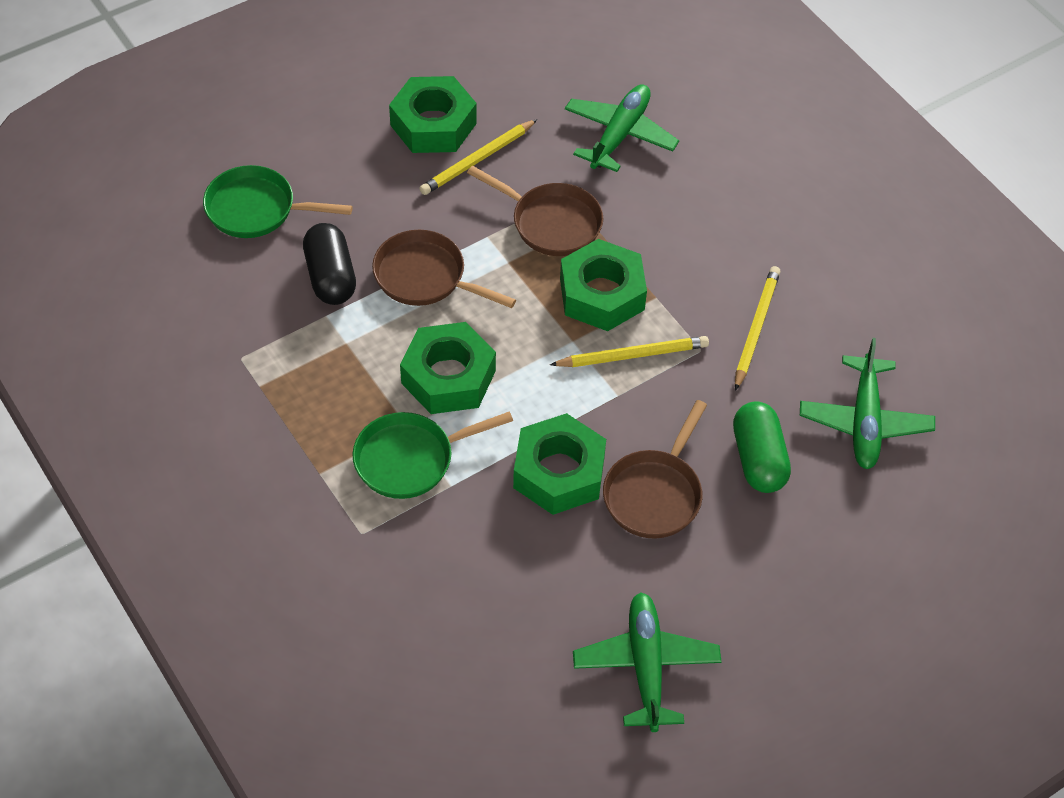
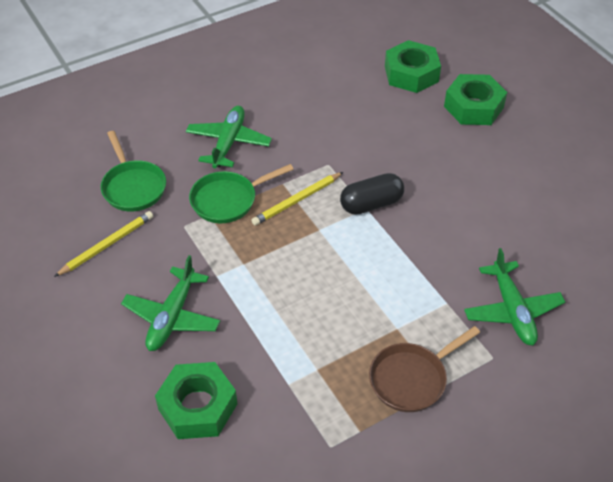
brown pan: [372,230,516,308] [467,166,603,256] [603,400,707,539] = 3 -> [369,326,480,412] = 1
green capsule: [733,402,791,493] = 1 -> none = 0
green nut: [389,76,477,153] [400,322,496,414] [513,413,606,515] [560,239,647,331] = 4 -> [155,362,237,439] [385,40,441,93] [444,74,507,125] = 3
yellow pencil: [419,119,537,195] [550,336,709,367] [735,266,781,391] = 3 -> [54,211,153,277] [251,172,343,225] = 2

